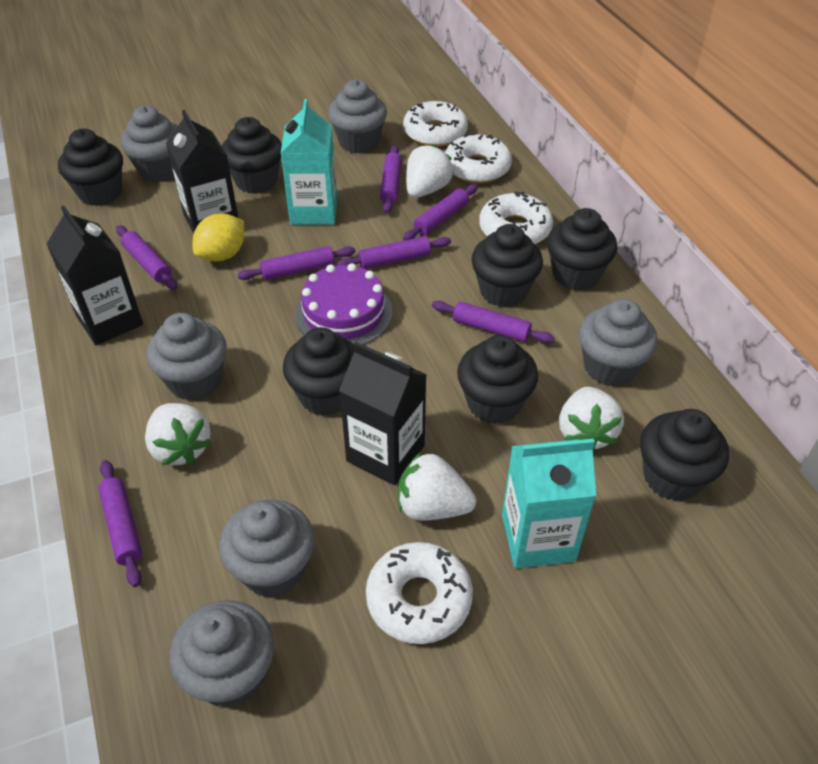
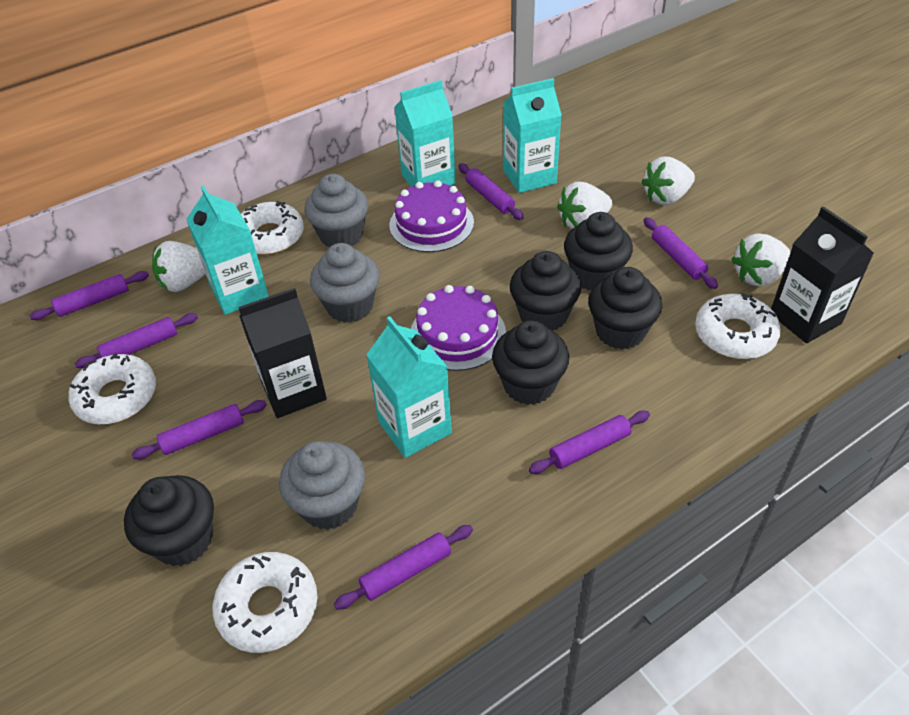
black carton: [47,206,143,345] [166,110,238,234] [339,342,427,485] = 3 -> [238,288,327,418] [771,206,874,343] = 2
black cupcake: [58,129,123,206] [222,117,282,194] [283,327,354,416] [457,335,538,424] [471,224,543,307] [547,208,618,291] [640,409,729,501] = 7 -> [124,475,214,566] [492,320,569,405] [510,251,581,331] [564,212,633,290] [588,267,662,350] = 5
grey cupcake: [120,106,178,181] [147,313,227,400] [169,601,274,708] [219,500,314,597] [328,79,387,154] [579,299,658,386] = 6 -> [279,441,365,530] [304,174,368,247] [310,243,380,323] = 3
purple cake: [295,263,393,345] = 1 -> [389,180,474,252] [411,285,506,371] = 2
turquoise carton: [281,99,337,225] [502,439,596,568] = 2 -> [186,185,269,315] [366,316,452,458] [394,80,456,187] [503,78,562,193] = 4
yellow lemon: [193,213,244,262] = 1 -> none = 0

